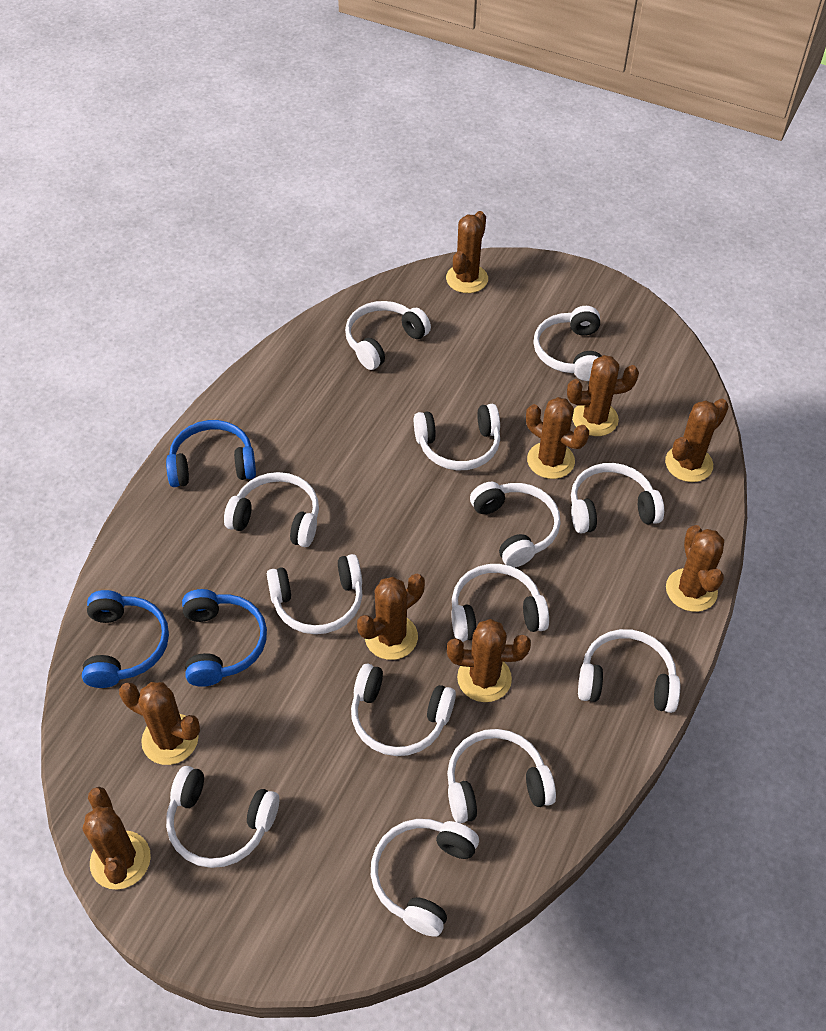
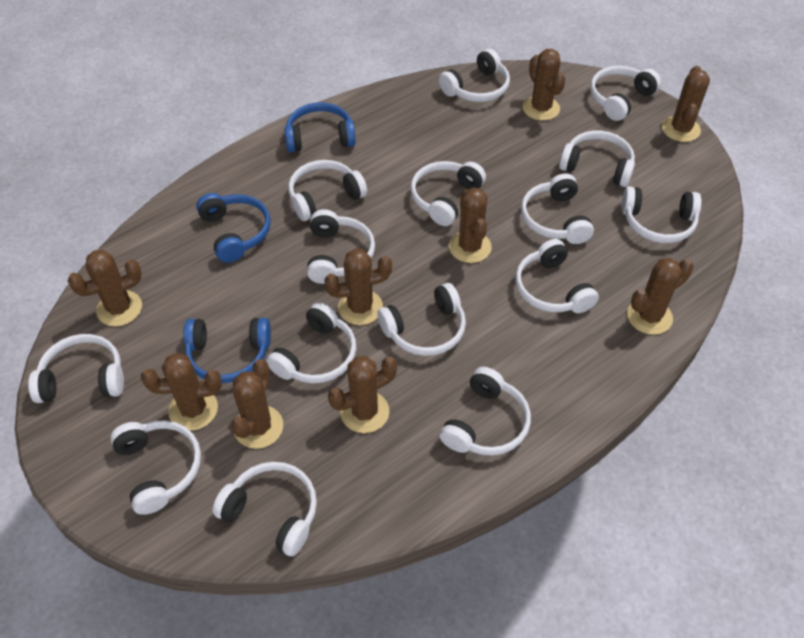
white headphones: [166,766,279,868] [224,472,319,547] [267,554,363,634] [345,301,431,370] [351,664,456,756] [371,819,479,937] [414,404,500,470] [447,729,556,823] [451,564,549,642] [470,482,561,567] [533,306,602,381] [571,463,664,534] [578,629,680,713] = 13 -> [28,334,124,403] [110,420,201,515] [212,462,317,556] [266,302,356,383] [288,160,367,221] [307,209,375,284] [377,283,466,356] [410,161,486,226] [439,49,510,102] [440,367,531,456] [515,239,599,313] [521,174,594,244] [559,131,635,187] [590,66,661,121] [622,186,702,243] = 15

